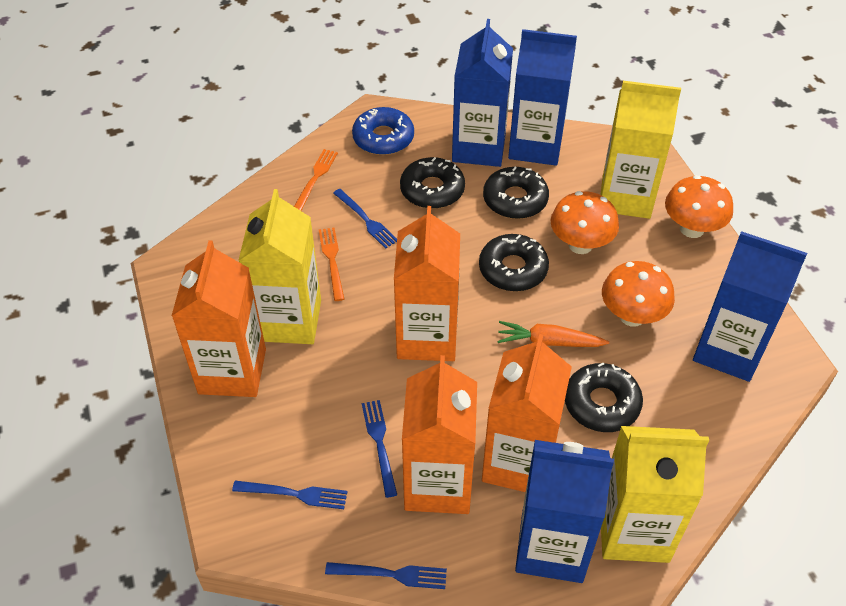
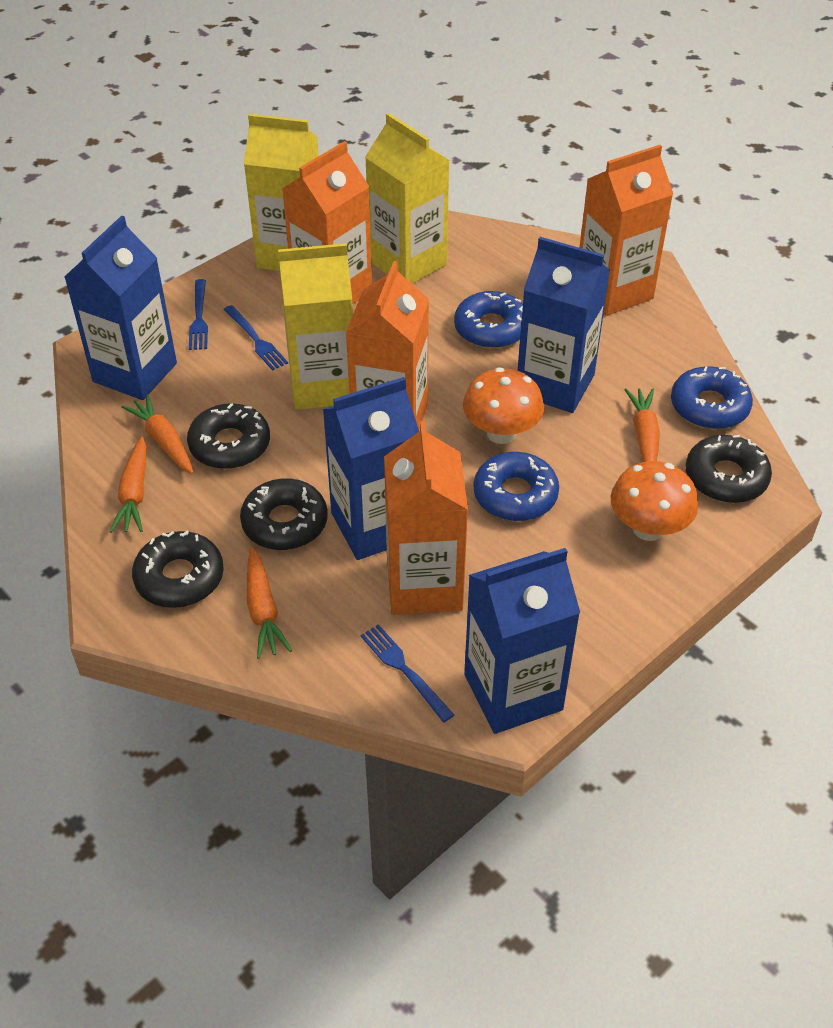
blue donut: [352,107,414,155] = 1 -> [454,291,523,348] [474,452,559,521] [671,366,753,429] = 3
blue fork: [232,481,348,509] [325,562,447,589] [333,189,397,249] [362,400,397,498] = 4 -> [189,279,208,350] [224,305,288,371] [360,624,454,722] = 3
orange carrot: [497,321,609,347] = 1 -> [110,436,147,533] [121,394,194,474] [247,547,292,659] [624,388,660,462] = 4
orange fork: [294,149,338,211] [319,228,345,301] = 2 -> none = 0
orange mushroom: [550,191,619,254] [602,261,675,327] [665,175,733,238] = 3 -> [463,367,544,444] [611,461,698,541] = 2

